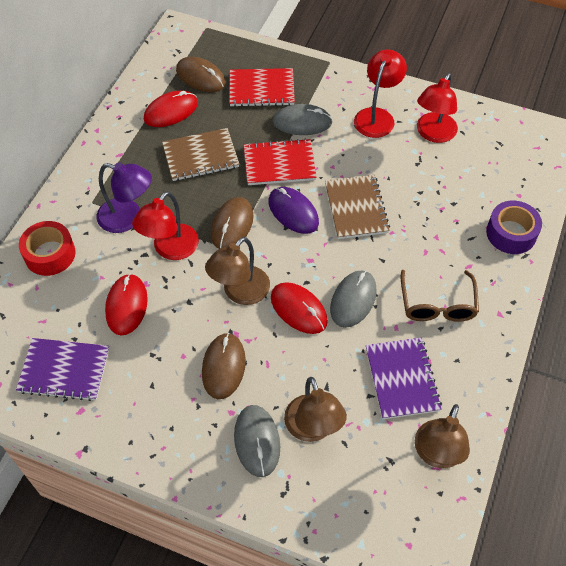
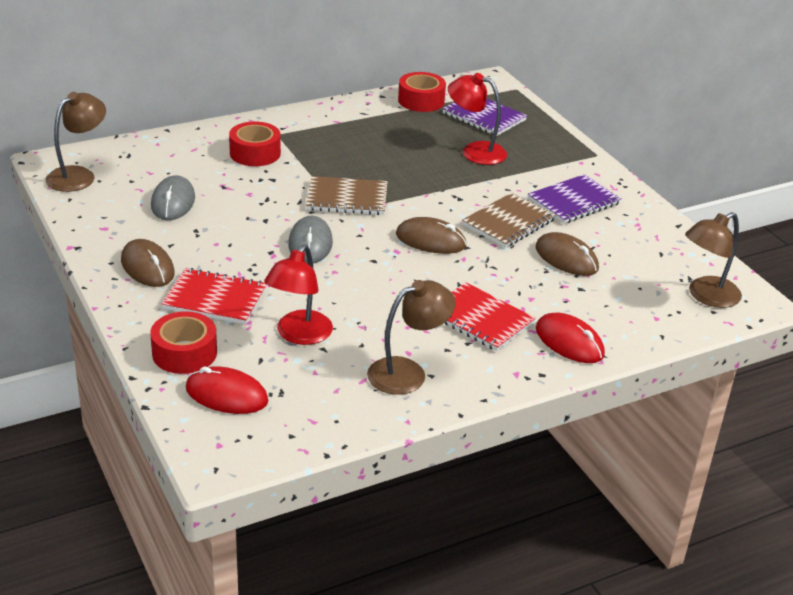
brown glasses: [400,270,479,322] = 1 -> none = 0
grey mouse: [234,405,280,477] [273,104,333,135] [330,270,377,328] = 3 -> [151,175,195,220] [288,216,333,264] = 2
purple lamp: [96,162,152,233] = 1 -> none = 0
purple mouse: [268,187,319,234] = 1 -> none = 0
purple tape: [486,201,542,254] = 1 -> none = 0
red lamp: [132,191,199,260] [354,49,407,138] [417,73,458,143] = 3 -> [264,245,333,345] [448,73,507,165] = 2
red mouse: [105,274,148,336] [144,91,198,127] [271,282,328,334] = 3 -> [186,366,269,414] [536,313,605,363] = 2
red tape: [19,221,76,276] = 1 -> [150,311,217,374] [229,122,281,166] [398,72,446,112] = 3

